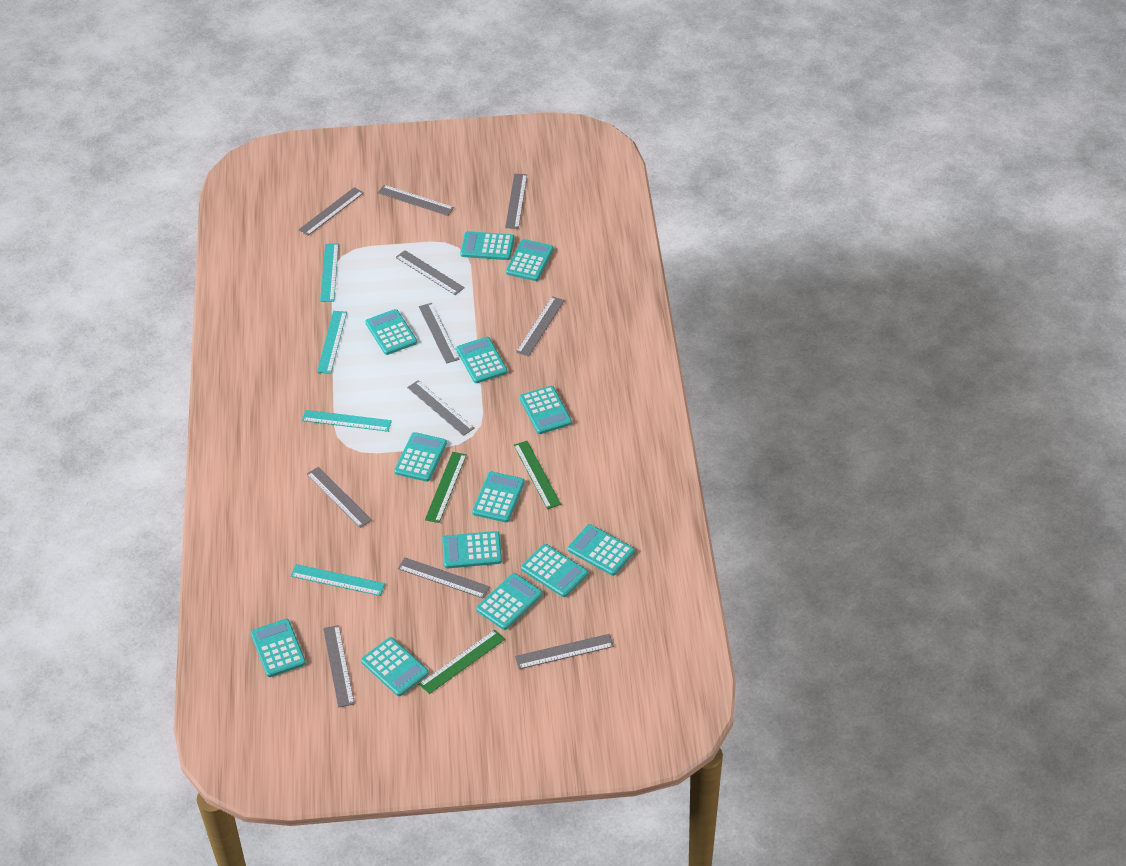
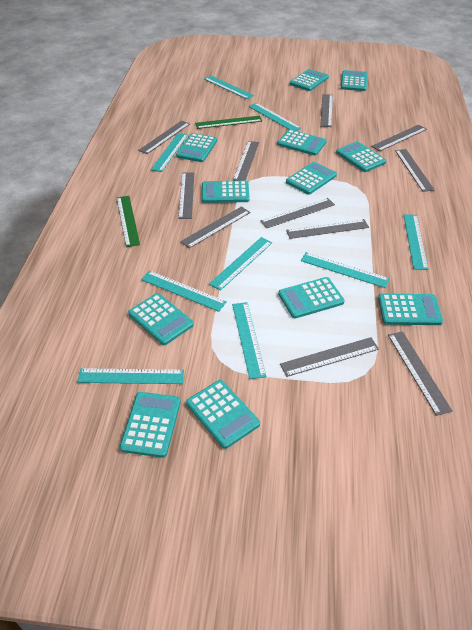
green ruler: [419,630,505,694] [425,452,467,523] [514,441,561,509] = 3 -> [117,196,140,247] [195,116,262,129] = 2
turquoise calculator: [251,619,306,677] [361,637,429,696] [365,309,417,355] [394,432,447,482] [442,531,502,568] [456,337,508,383] [460,231,514,260] [472,472,525,522] [476,573,542,630] [506,239,554,281] [520,386,572,434] [521,544,588,597] [568,524,635,576] = 13 -> [120,392,181,458] [128,293,194,345] [176,133,217,162] [186,380,260,449] [202,181,250,203] [277,130,326,156] [278,277,345,318] [286,162,337,195] [290,69,329,91] [336,141,386,172] [341,70,367,91] [378,294,443,325] = 12
turquoise ruler: [291,564,385,596] [302,410,392,432] [317,311,347,374] [320,243,339,302] = 4 -> [77,368,184,384] [141,271,227,312] [151,133,188,172] [204,76,254,99] [209,237,272,291] [232,302,266,379] [249,103,301,131] [301,252,390,288] [404,214,428,270] = 9

